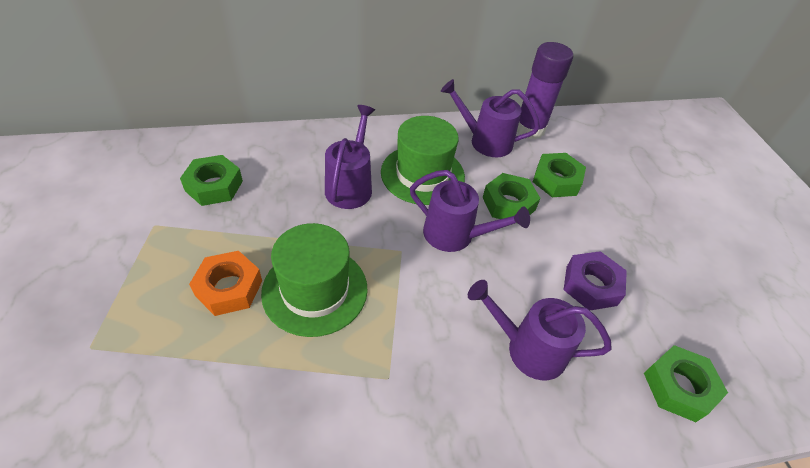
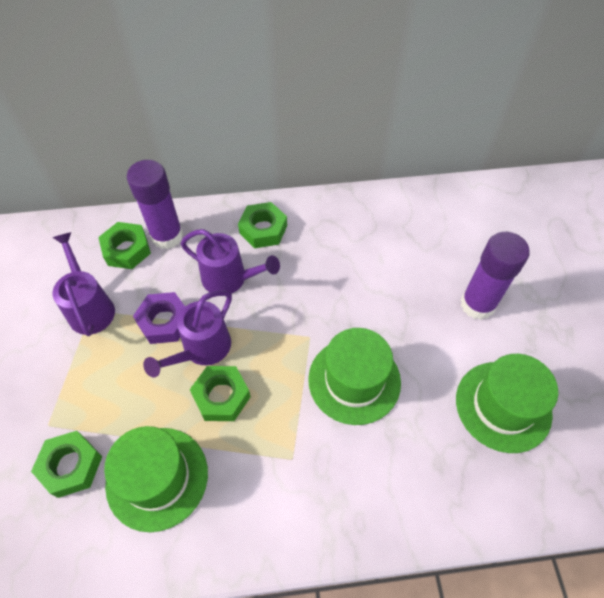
green hat: [261,223,368,337] [381,116,465,205] = 2 -> [104,426,208,532] [308,328,401,425] [456,354,558,453] = 3
orange nut: [189,251,262,316] = 1 -> none = 0
purple glue stick: [517,42,573,139] = 1 -> [127,160,183,249] [461,232,530,320] = 2
purple watering can: [325,105,375,209] [410,170,530,252] [441,79,540,157] [468,280,612,380] = 4 -> [52,232,115,336] [143,291,232,378] [181,229,280,294] = 3

